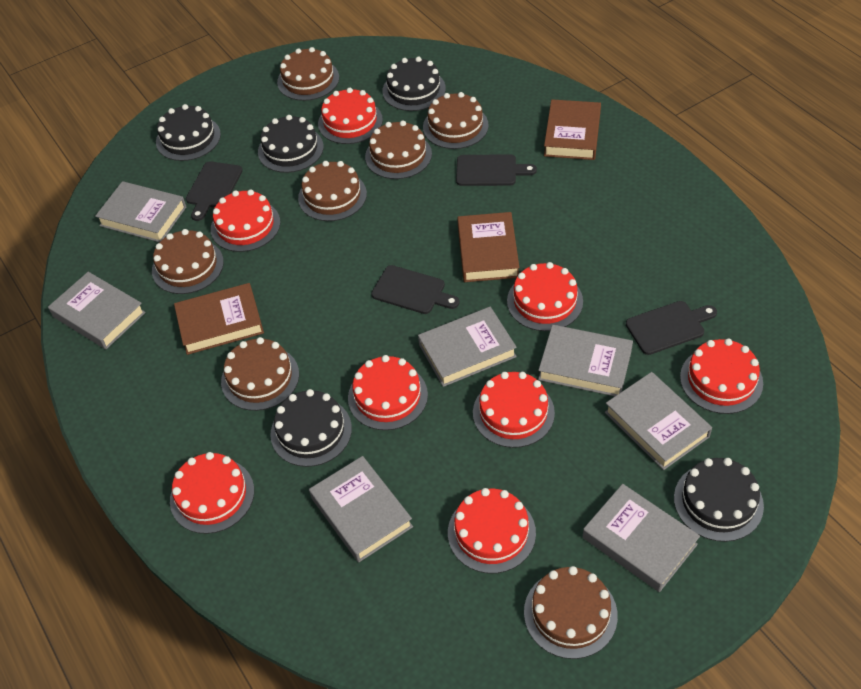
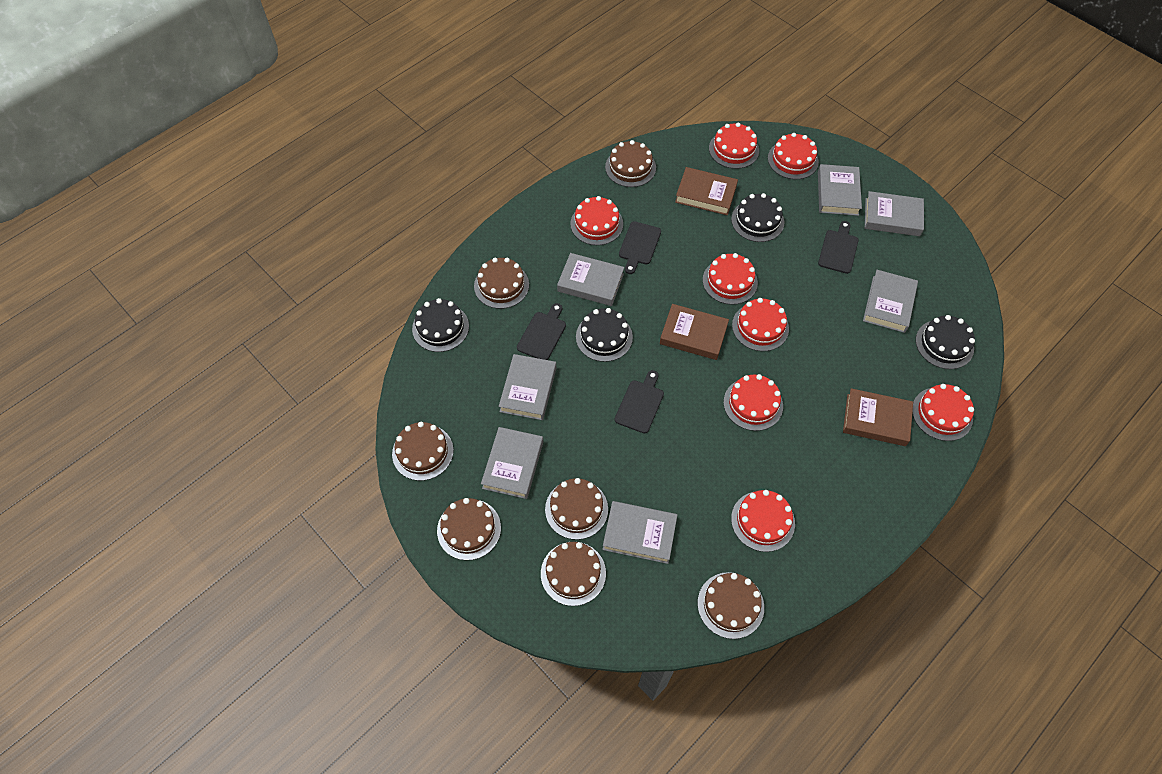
black cake: [156,104,221,161] [258,115,324,173] [270,389,352,467] [382,57,446,111] [674,458,764,542] = 5 -> [412,298,469,352] [576,308,633,362] [731,193,784,242] [916,315,975,369] = 4

